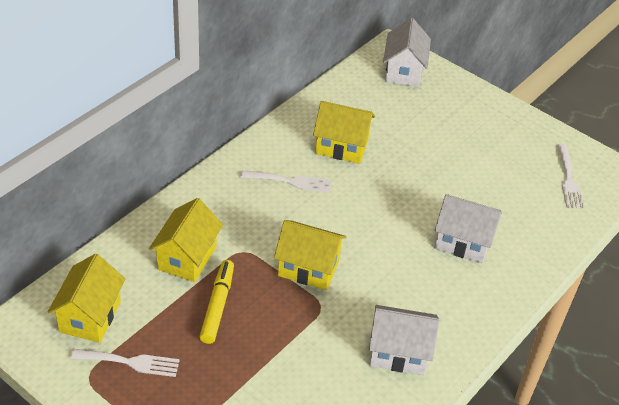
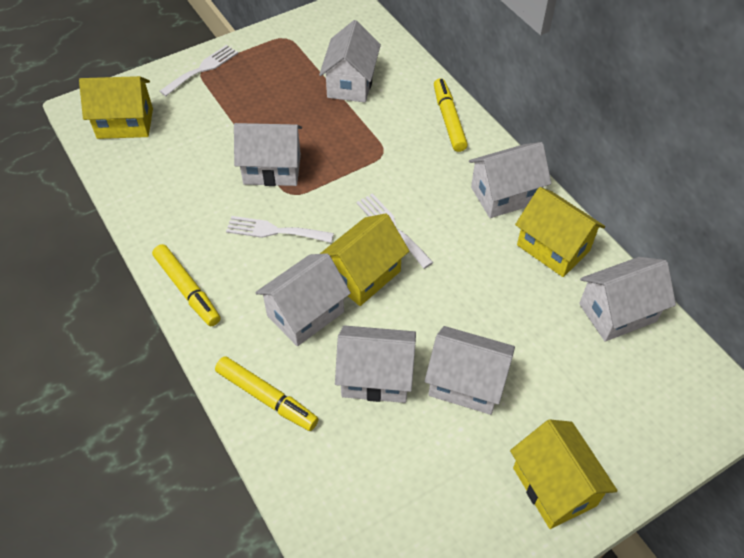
white house: [369,305,439,375] [383,18,431,87] [434,194,502,263] = 3 -> [234,123,302,186] [255,253,351,346] [319,20,381,102] [335,325,416,403] [425,326,515,415] [469,142,551,218] [579,257,676,342] = 7
yellow marker: [200,260,234,344] = 1 -> [152,244,221,326] [215,356,319,431] [434,78,468,152] = 3

